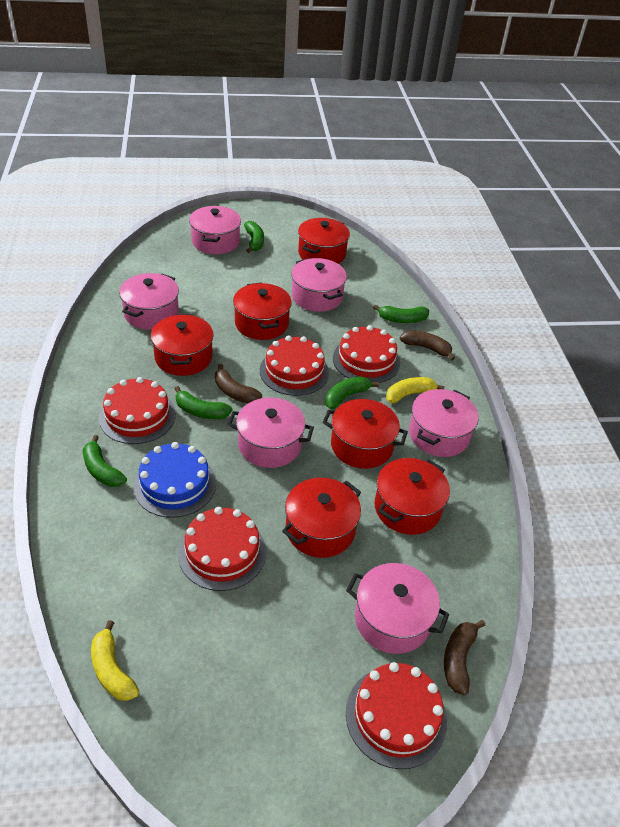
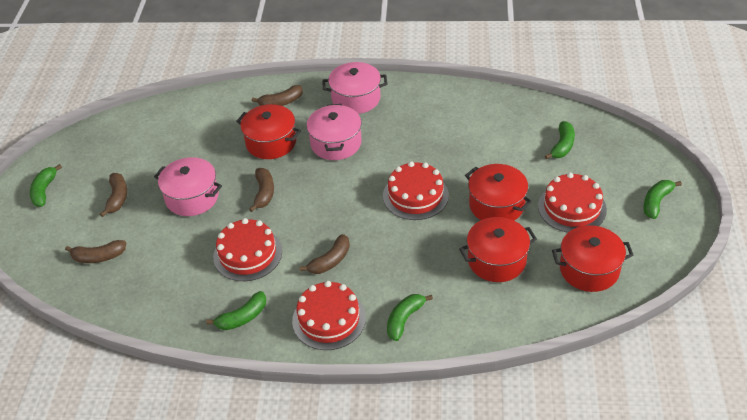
blue cake: [134,442,216,518] = 1 -> none = 0
brown banana: [215,364,262,403] [400,331,455,360] [444,620,486,695] = 3 -> [65,240,126,263] [100,173,127,217] [249,168,274,212] [252,85,303,106] [299,234,350,274] = 5
pink pot: [119,273,179,330] [189,206,241,254] [227,398,314,468] [291,258,347,312] [346,563,449,654] [409,389,479,457] = 6 -> [154,157,222,216] [306,104,362,160] [322,62,387,114] = 3
red cake: [99,377,176,444] [178,507,266,591] [260,335,329,396] [333,325,400,383] [346,662,447,769] = 5 -> [213,218,282,281] [292,281,366,350] [383,161,449,220] [538,173,607,233] = 4
red pot: [151,314,214,376] [233,282,292,340] [282,478,361,558] [298,218,350,264] [323,399,408,469] [375,458,450,535] = 6 -> [236,104,301,159] [459,217,537,282] [465,164,532,221] [552,225,634,292] = 4
yellow banana: [91,620,139,701] [386,377,445,403] = 2 -> none = 0

